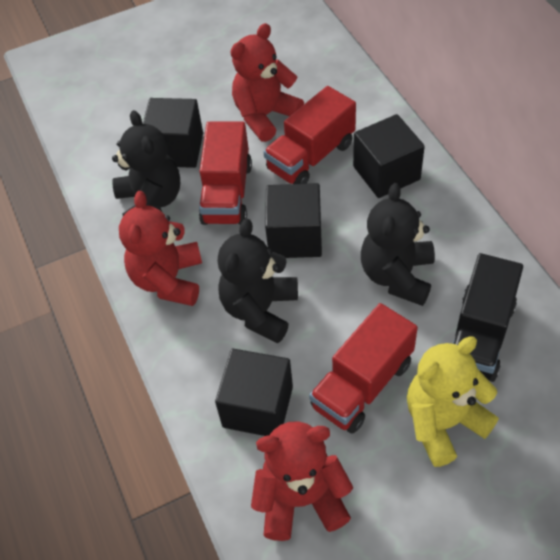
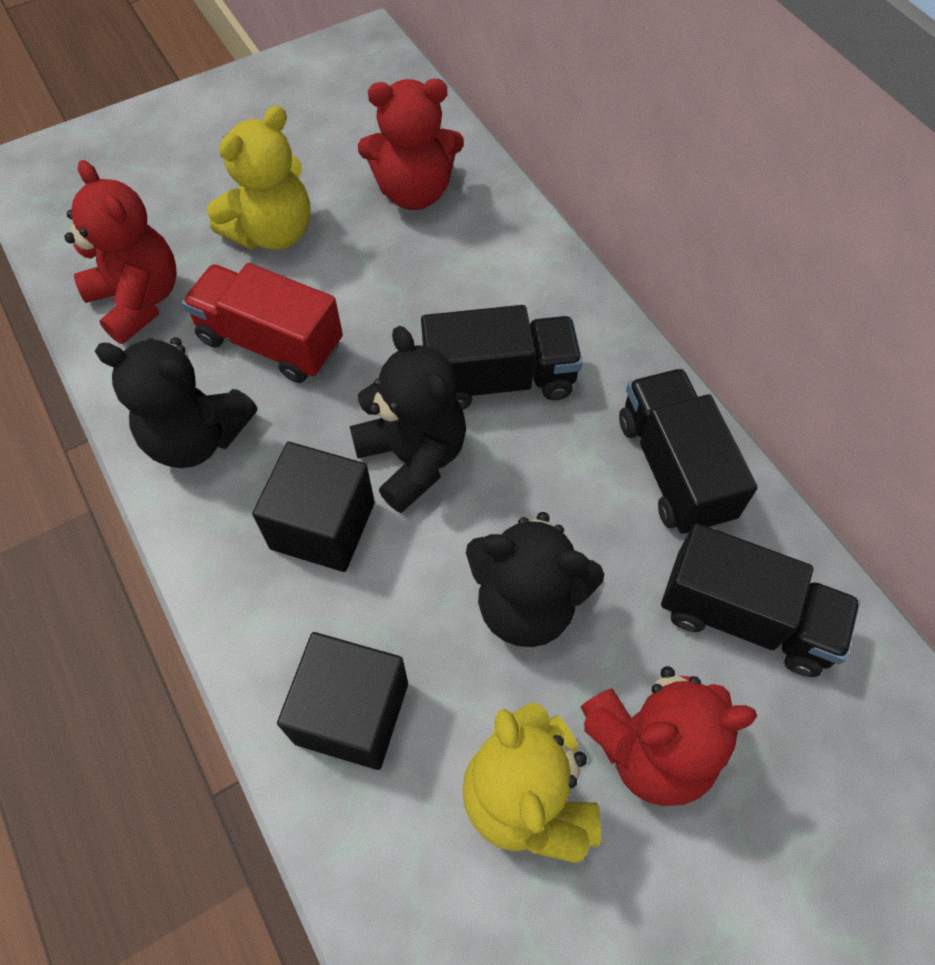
black cube: [143,98,203,168] [215,349,293,436] [265,183,322,258] [353,114,425,198] = 4 -> [252,442,375,572] [277,632,408,770] = 2
black truck: [453,253,523,382] = 1 -> [421,305,583,410] [619,369,758,535] [661,523,860,677] = 3
red truck: [199,121,252,225] [264,86,356,184] [309,303,418,434] = 3 -> [182,263,343,383] = 1
yellow teddy bear: [407,336,499,467] = 1 -> [207,106,311,250] [462,702,601,863] = 2

